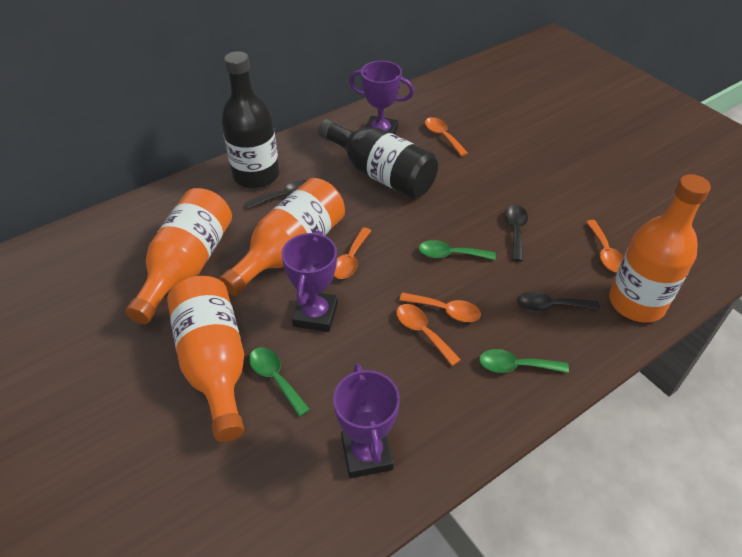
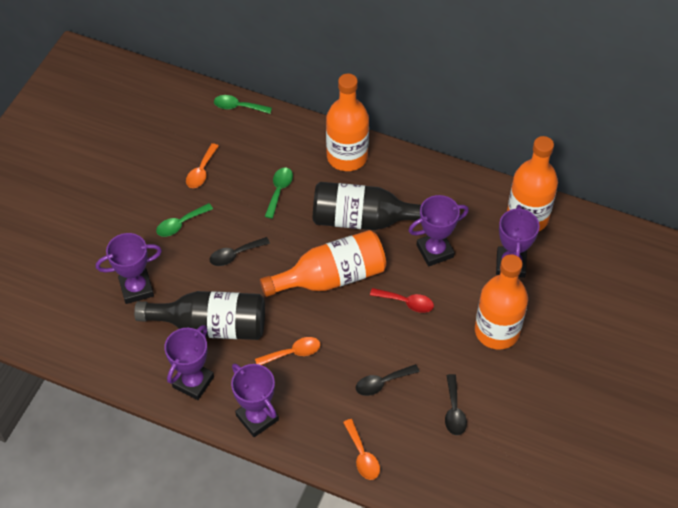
orange spoon: [334,228,371,279] [396,304,461,366] [399,292,481,322] [425,117,468,157] [586,220,624,272] = 5 -> [186,143,219,188] [255,337,321,365] [343,419,380,480] = 3
purple trophy: [281,231,338,332] [333,363,400,478] [349,61,414,135] = 3 -> [96,233,162,304] [164,325,214,400] [231,364,279,437] [409,195,469,266] [496,205,540,278] = 5
red spoon: none = 0 -> [370,288,434,313] = 1

